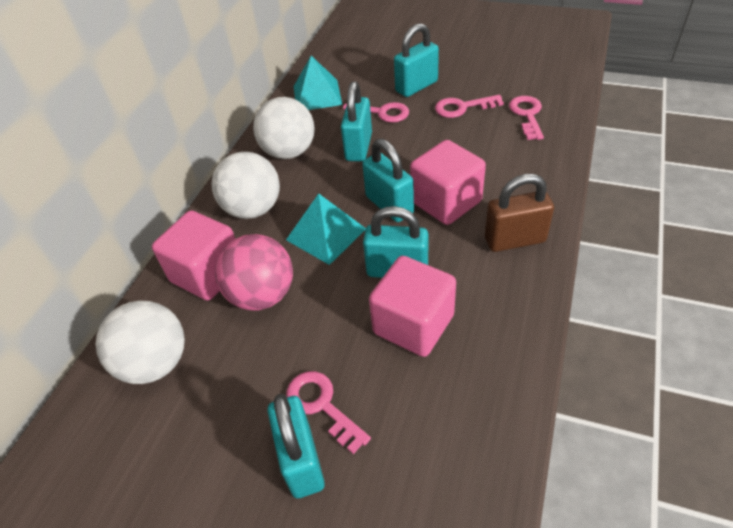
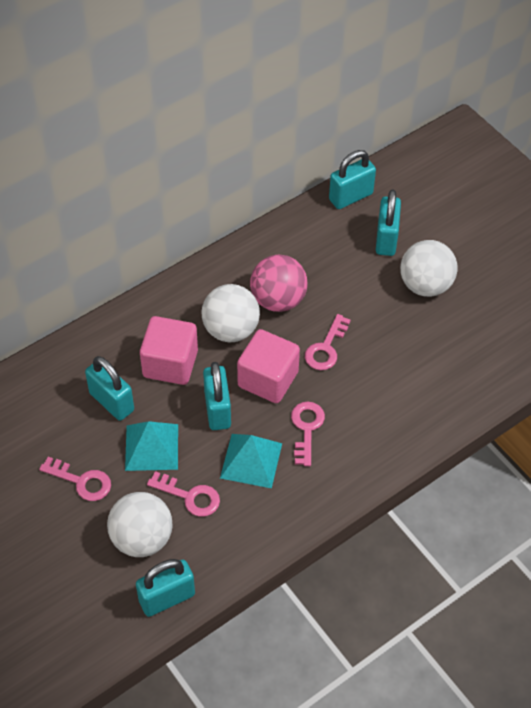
brown padlock: [485,174,554,252] = 1 -> none = 0
pink cube: [152,210,235,301] [369,256,456,357] [410,140,486,225] = 3 -> [140,316,198,385] [237,329,300,403] = 2

